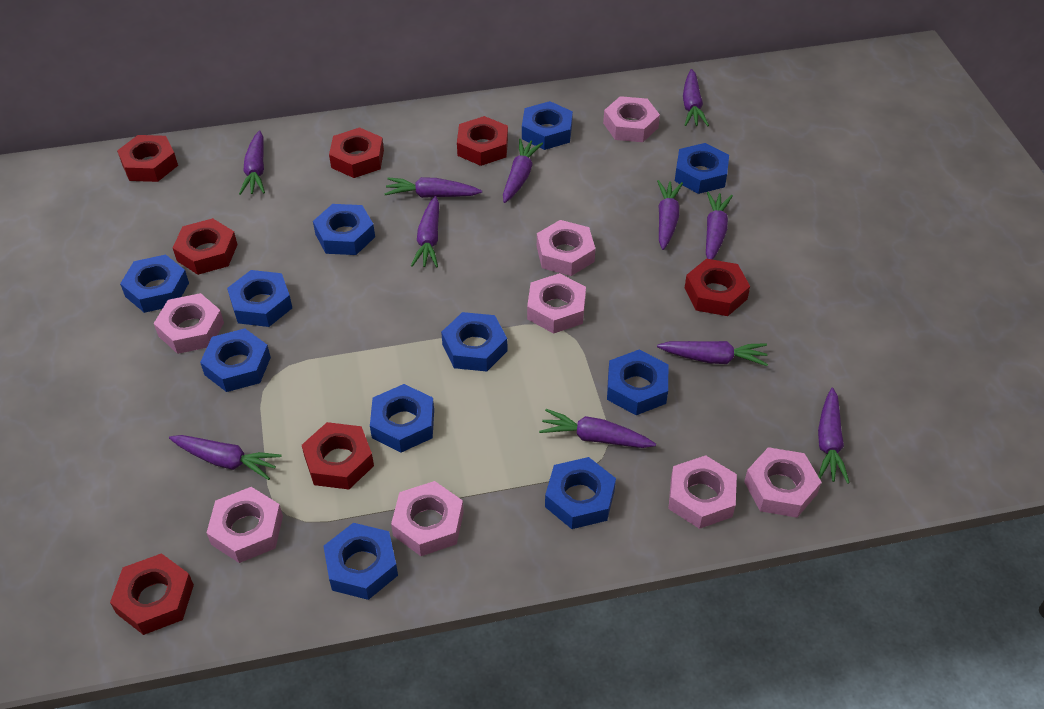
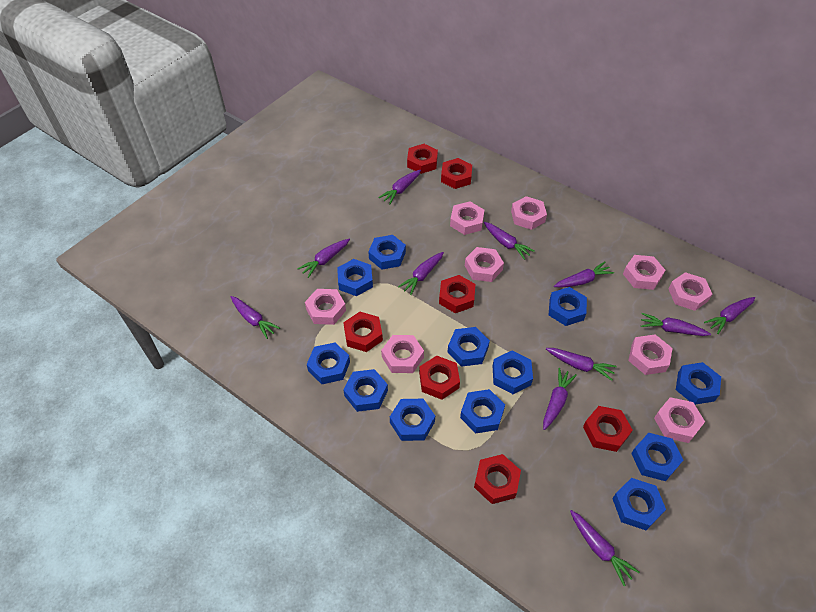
blue nut: [120,255,189,313] [200,328,271,392] [227,270,292,327] [313,204,375,255] [323,523,398,600] [370,384,434,452] [441,312,507,372] [522,101,573,150] [545,457,616,529] [607,350,668,415] [675,143,729,194] = 11 -> [307,343,350,384] [337,259,373,296] [343,369,388,412] [368,235,406,270] [390,399,435,441] [447,327,490,367] [460,389,505,434] [492,351,533,394] [549,287,587,326] [612,478,666,530] [631,433,683,481] [676,362,721,405] = 12
pink nut: [154,293,224,354] [207,487,283,563] [391,481,464,556] [527,273,586,334] [537,220,595,276] [603,96,660,142] [668,455,737,529] [744,447,822,518] = 8 -> [305,289,346,325] [381,335,424,373] [450,202,485,235] [465,247,504,282] [511,196,547,230] [623,255,665,290] [628,335,672,375] [654,397,705,443] [668,272,712,311] = 9

